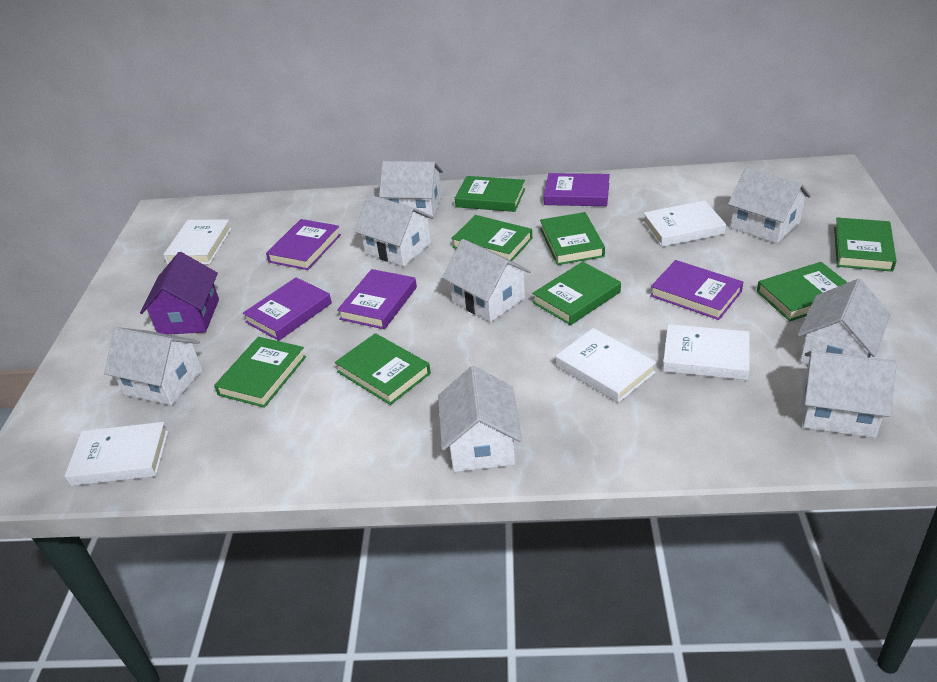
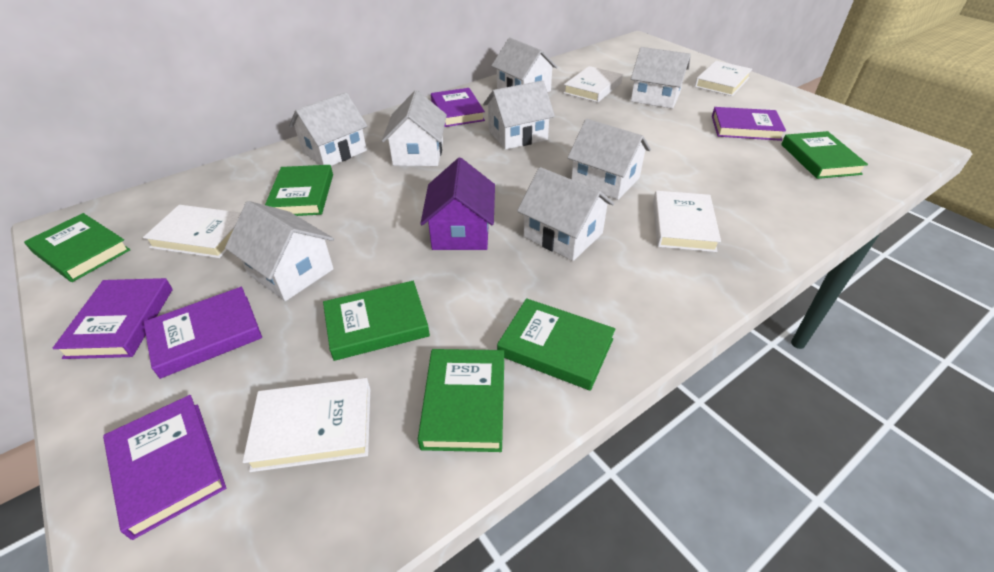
green book: [214,337,306,408] [335,333,431,405] [451,215,532,261] [455,176,525,212] [532,262,621,325] [540,212,605,265] [757,262,848,321] [834,218,897,272] = 8 -> [24,213,131,282] [265,165,333,216] [323,281,430,361] [418,349,504,452] [497,298,615,391] [781,131,868,179] = 6

